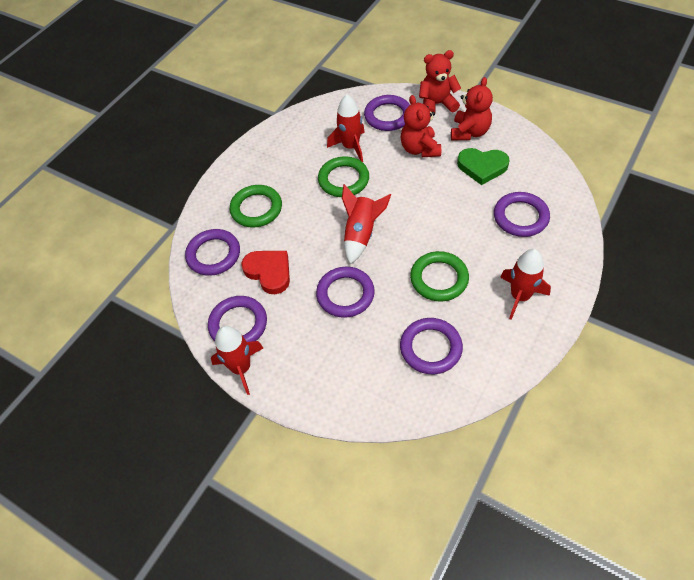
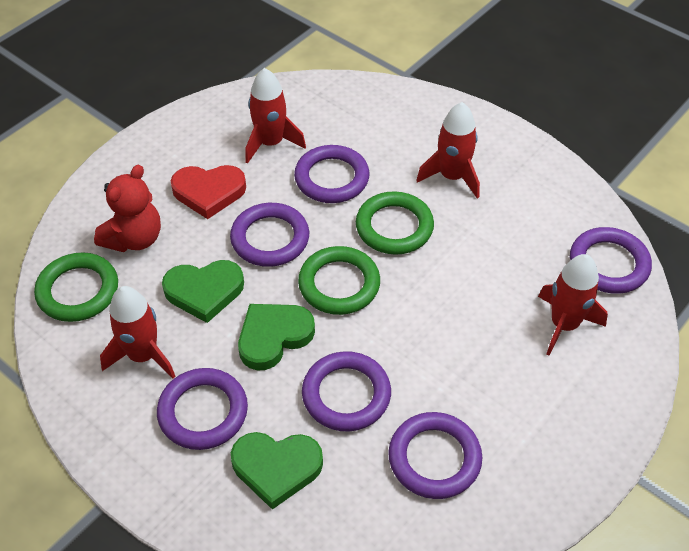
green heart: [457,148,510,185] = 1 -> [162,260,244,323] [231,432,323,510] [238,304,315,371] = 3
red teddy bear: [400,95,441,157] [419,50,461,112] [451,77,493,140] = 3 -> [94,165,161,252] = 1

